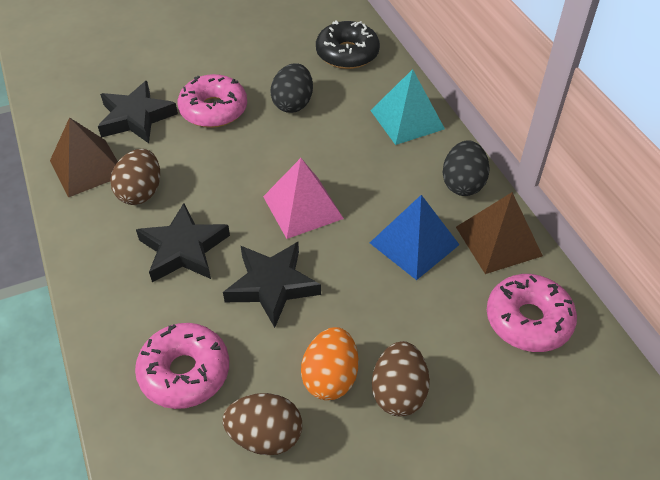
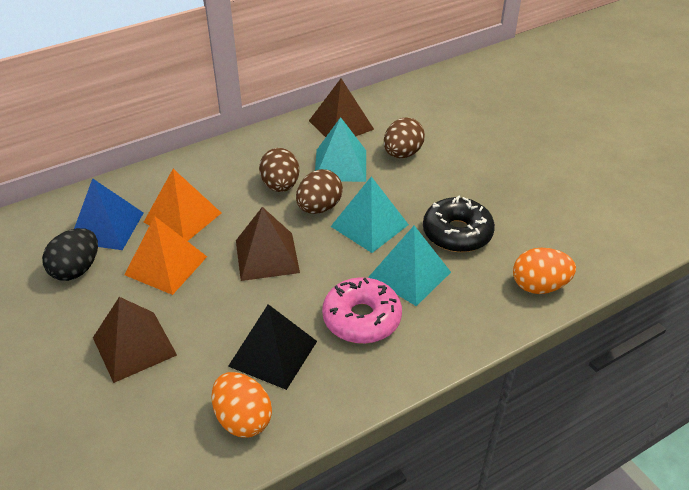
black egg: [270,63,313,113] [443,140,490,196] = 2 -> [42,228,98,281] = 1
black pyramid: none = 0 -> [228,304,317,390] = 1
black star: [98,81,178,143] [136,203,230,282] [223,242,321,328] = 3 -> none = 0
brown pyramid: [50,117,118,197] [456,192,543,274] = 2 -> [93,297,177,383] [236,207,300,281] [309,79,374,137] = 3
orange egg: [301,327,358,400] = 1 -> [212,372,272,438] [513,248,576,294] = 2
orange pyramid: none = 0 -> [124,216,207,295] [144,169,221,241] = 2
pink donut: [135,323,229,409] [178,74,247,128] [487,274,577,352] = 3 -> [322,277,402,344] = 1
pink pyramid: [263,158,344,239] = 1 -> none = 0
turquoise pyramid: [370,69,445,145] = 1 -> [315,117,366,182] [330,177,409,253] [368,225,451,306] = 3

